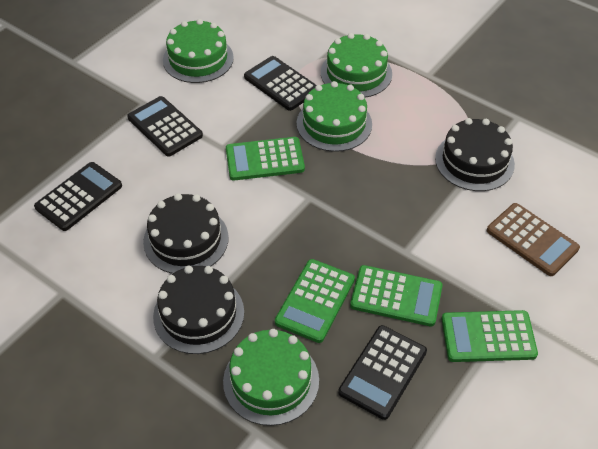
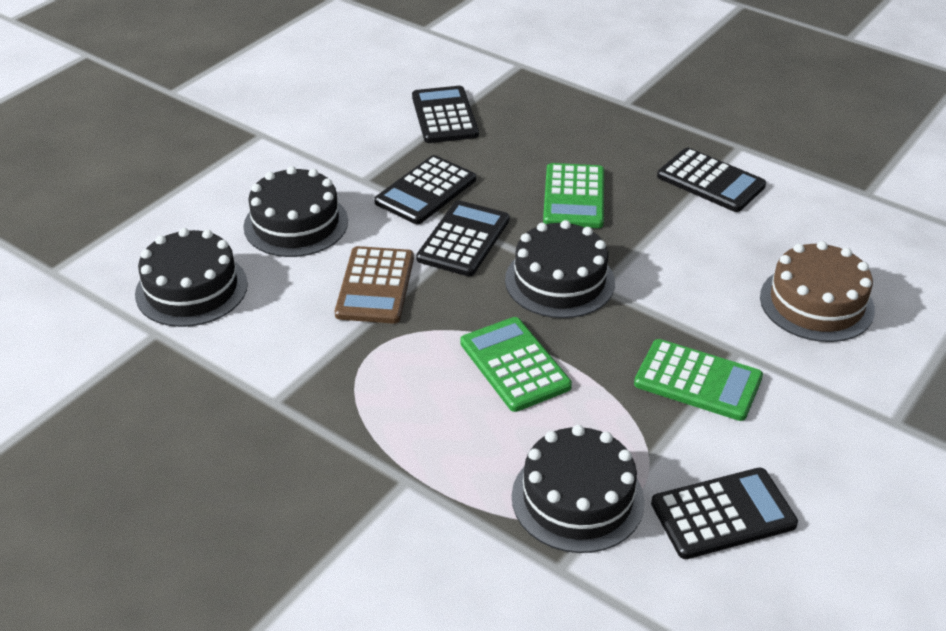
black cake: [143,193,229,274] [153,266,244,354] [435,118,515,191] = 3 -> [135,228,248,327] [243,166,348,257] [505,220,615,318] [512,425,645,553] = 4
black calculator: [34,162,122,231] [127,96,203,157] [244,56,316,111] [338,325,427,420] = 4 -> [374,155,476,224] [412,86,479,143] [416,200,509,276] [651,468,798,559] [657,148,766,212] = 5
brown cake: none = 0 -> [760,241,875,342] = 1
green cake: [163,19,234,83] [223,329,319,426] [297,81,372,152] [321,33,392,98] = 4 -> none = 0
green calculator: [226,137,305,181] [275,259,355,343] [350,265,443,327] [441,310,538,362] = 4 -> [460,317,572,412] [543,163,604,228] [634,339,763,421] = 3

